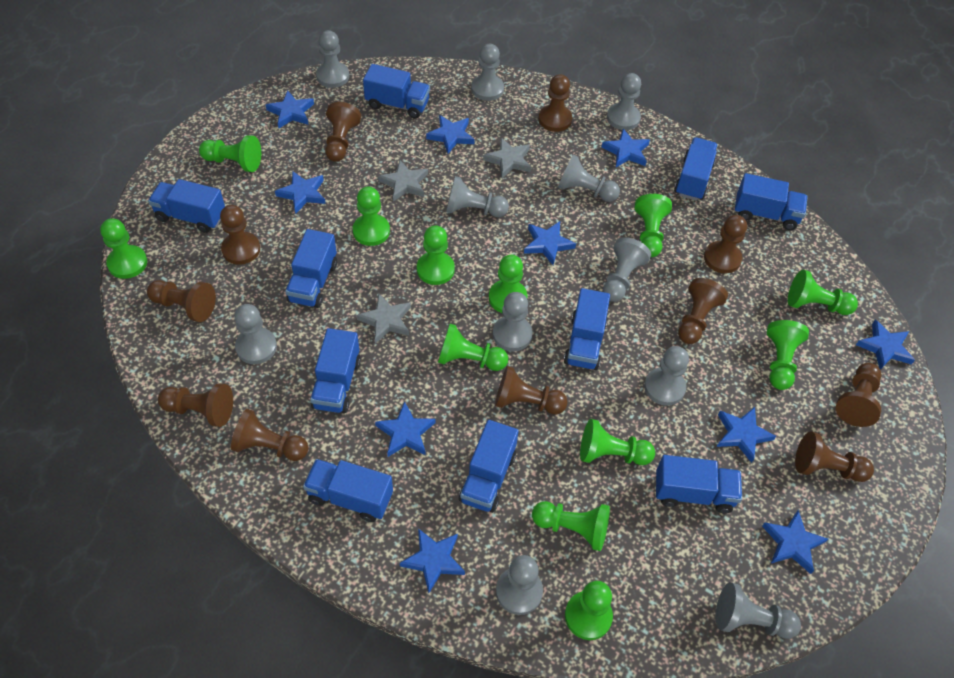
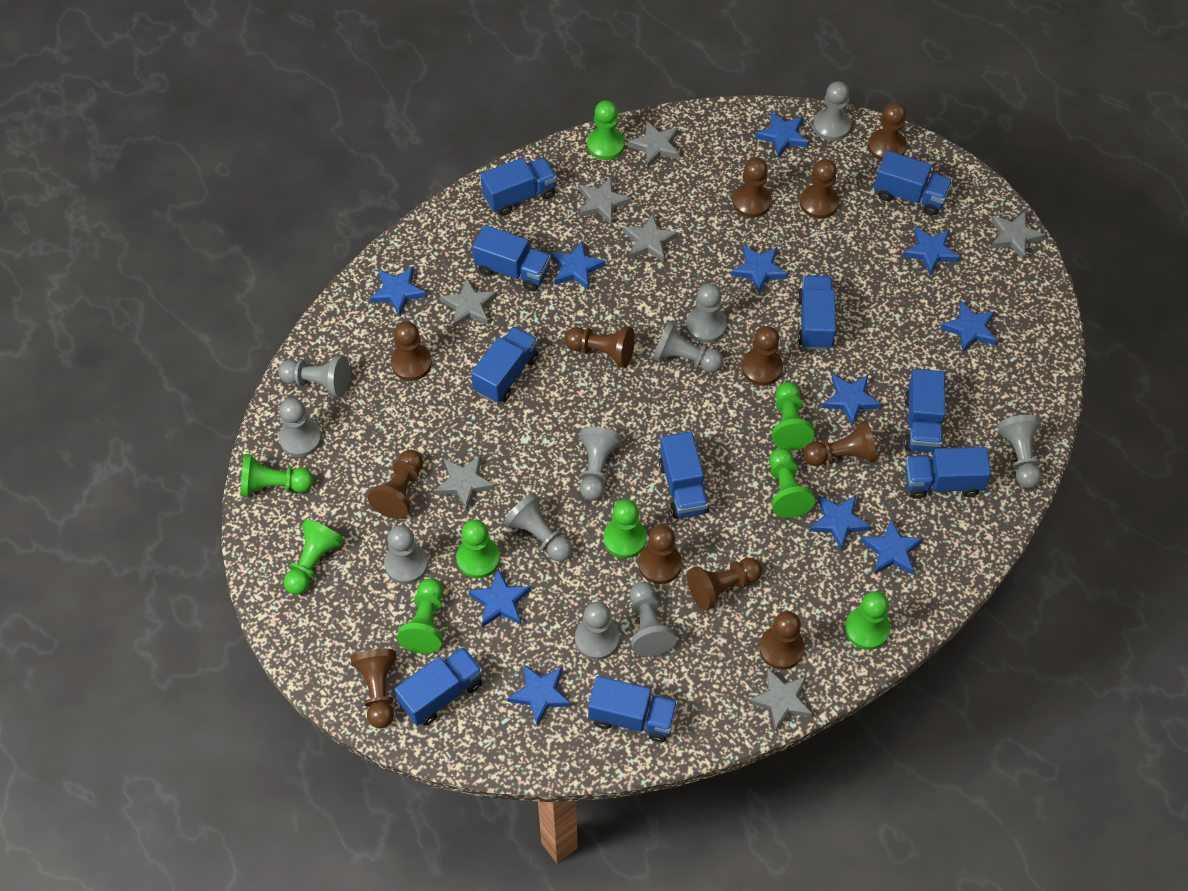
blue star: [266,90,314,128] [275,171,326,214] [375,402,435,457] [400,528,465,593] [426,115,475,154] [524,221,576,265] [602,129,650,167] [717,407,776,463] [762,510,828,574] [856,320,915,370] = 10 -> [370,267,427,316] [468,569,531,627] [507,664,572,726] [551,241,606,290] [731,245,788,294] [755,111,809,158] [809,495,871,551] [822,374,882,427] [861,518,923,575] [903,227,960,275] [940,301,998,353] = 11
brown pawn: [147,280,216,322] [158,383,233,427] [220,205,260,265] [231,409,309,461] [325,102,361,162] [495,366,568,414] [538,74,572,132] [678,278,728,344] [704,215,747,273] [795,431,874,482] [836,363,881,427] = 11 -> [351,649,397,728] [368,450,423,519] [391,321,432,381] [564,326,635,368] [638,525,682,584] [687,558,762,611] [732,158,771,218] [742,326,783,386] [759,611,804,669] [800,159,839,219] [803,420,877,466] [868,102,907,161] = 12
green pawn: [100,218,147,279] [199,135,261,172] [353,186,390,246] [417,225,455,285] [438,324,508,371] [489,255,527,313] [532,501,610,551] [565,581,613,640] [580,419,655,465] [635,194,672,257] [767,320,809,390] [788,270,858,315] = 12 -> [241,454,314,497] [284,520,344,595] [397,578,443,654] [456,520,500,578] [587,100,625,160] [603,499,647,558] [769,448,815,518] [772,382,815,451] [845,591,890,650] = 9
grey star: [356,294,411,344] [378,160,428,202] [483,138,531,178] = 3 -> [435,455,495,510] [440,278,497,328] [579,177,631,225] [623,214,678,262] [628,121,680,167] [748,669,812,732] [991,211,1045,260] = 7

